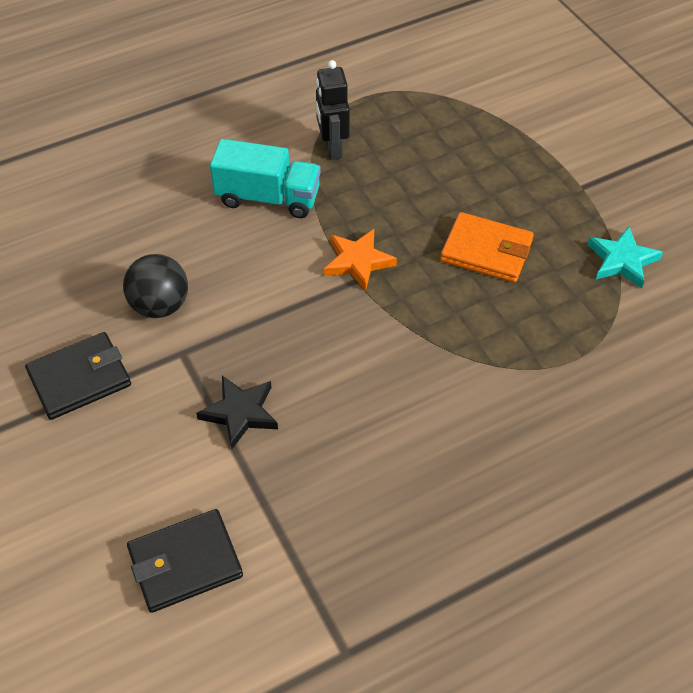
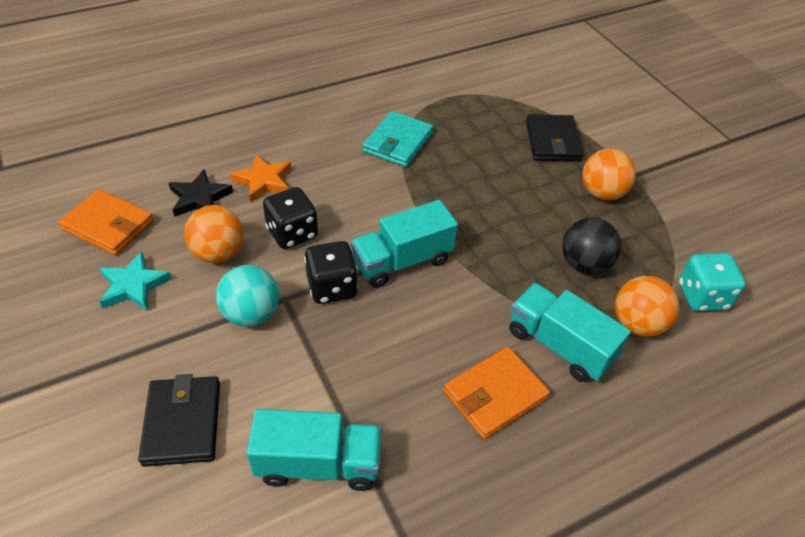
black dice: none = 0 -> [263,187,318,249] [304,241,358,304] = 2
black robot: [316,60,350,160] = 1 -> none = 0
orange ball: none = 0 -> [184,205,244,263] [582,149,636,200] [615,276,679,337] = 3
orange wallet: [440,212,534,283] = 1 -> [59,189,154,255] [444,347,550,439] = 2
turquoise ball: none = 0 -> [216,265,279,327] = 1
turquoise dice: none = 0 -> [679,253,746,311] = 1
turquoise truck: [210,139,321,218] = 1 -> [247,409,382,491] [351,200,458,288] [509,283,631,382] = 3
turquoise wallet: none = 0 -> [363,111,433,167] = 1

